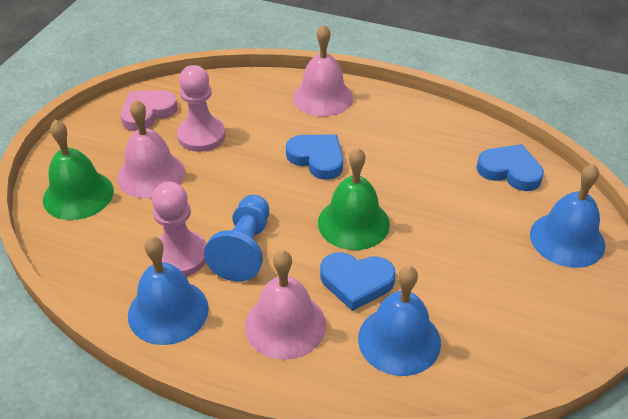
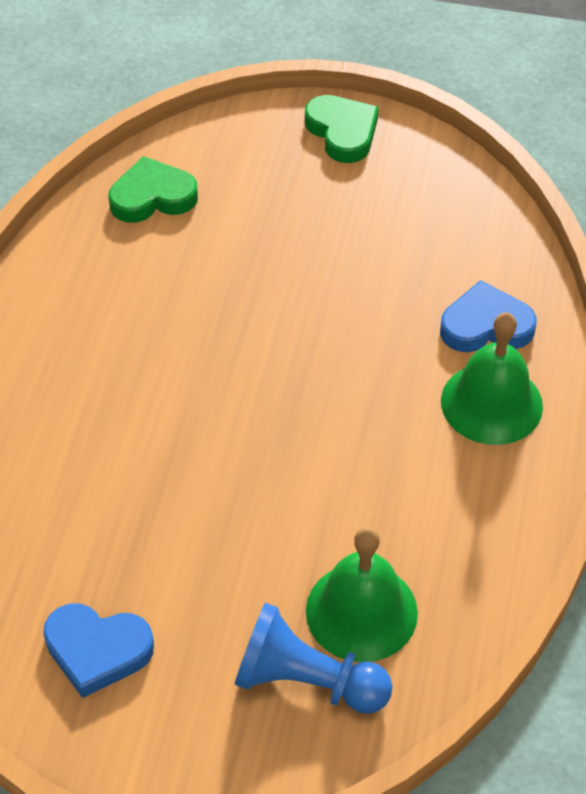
blue bell: [128,236,209,345] [358,266,441,376] [530,164,605,268] = 3 -> none = 0
blue heart: [286,135,343,180] [320,252,396,311] [476,144,544,191] = 3 -> [43,604,154,698] [440,280,537,352] = 2
green heart: none = 0 -> [109,156,198,223] [305,95,379,163] = 2
pink bell: [117,100,185,199] [245,250,326,360] [293,24,353,117] = 3 -> none = 0
pink heart: [121,90,178,131] = 1 -> none = 0
pink pawn: [152,182,207,276] [177,65,225,152] = 2 -> none = 0

